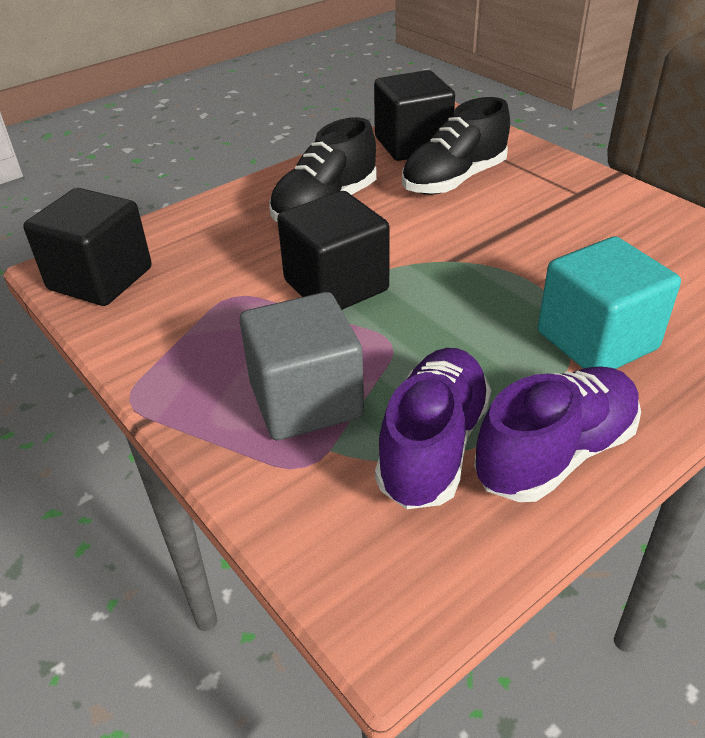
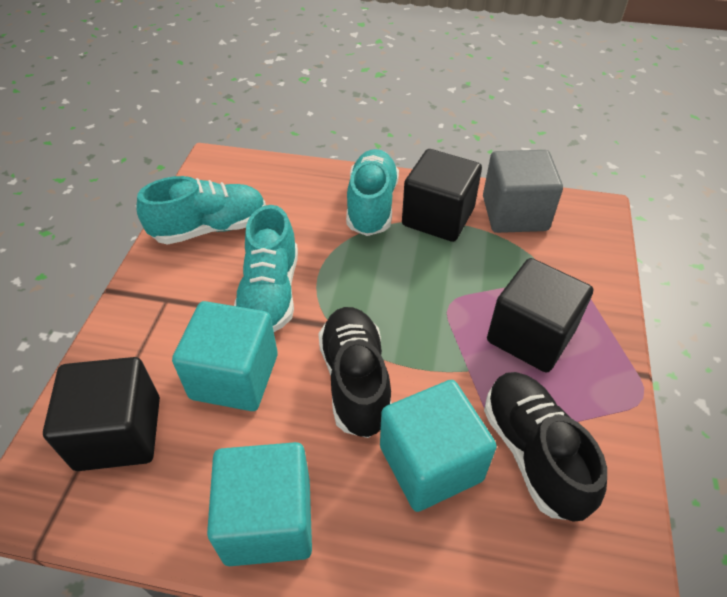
purple shoe: [375,348,491,509] [474,366,641,502] = 2 -> none = 0
turquoise cube: [538,236,681,369] = 1 -> [172,301,278,411] [207,442,312,566] [380,380,497,512] = 3
turquoise shoe: none = 0 -> [136,176,266,245] [234,205,298,332] [346,149,399,236] = 3

